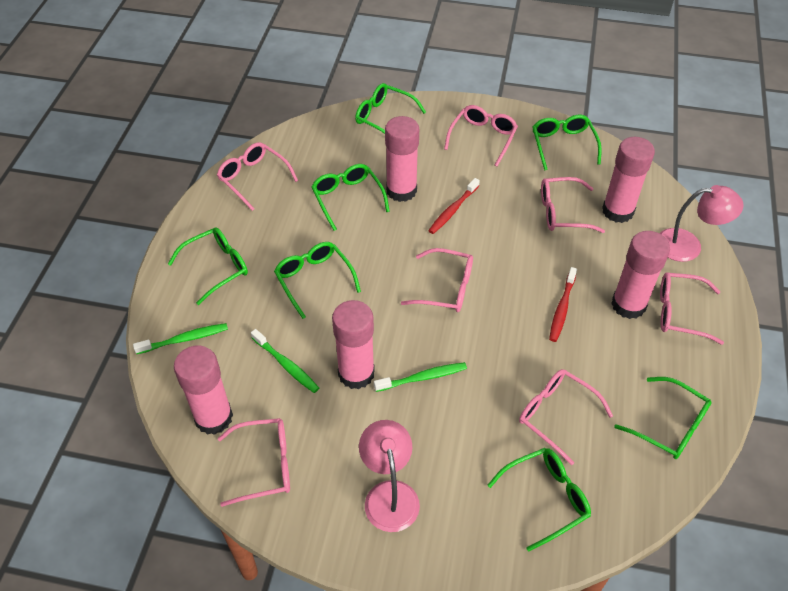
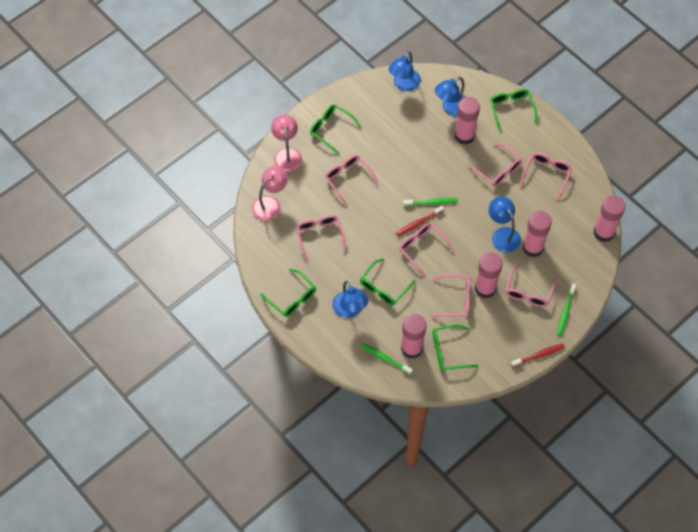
blue lamp: none = 0 -> [332,281,368,318] [389,51,421,91] [435,77,465,116] [489,196,521,253] = 4
green glasses: [168,227,248,305] [274,242,361,319] [311,164,390,231] [355,83,426,134] [487,448,591,552] [533,115,602,171] [615,377,712,459] = 7 -> [260,269,316,317] [310,105,361,154] [360,258,415,305] [433,325,478,371] [490,89,537,132] = 5

